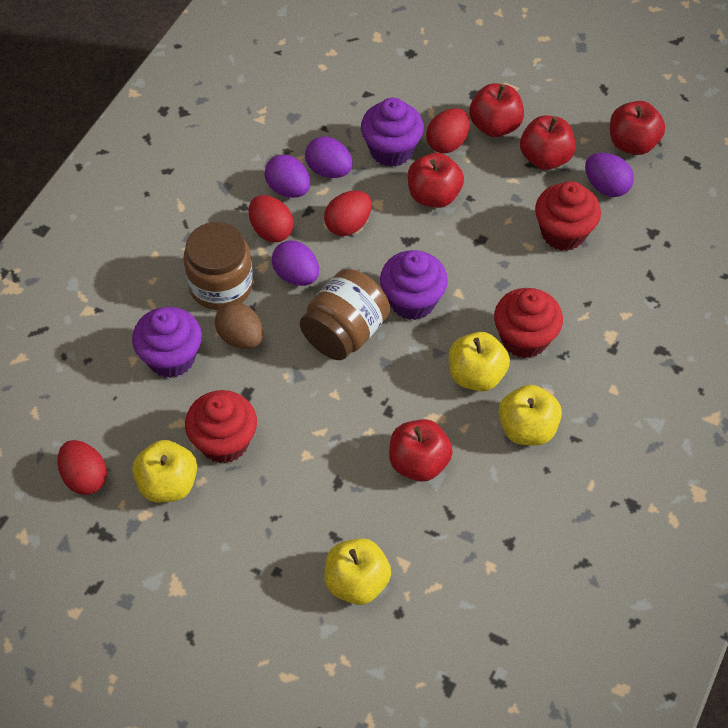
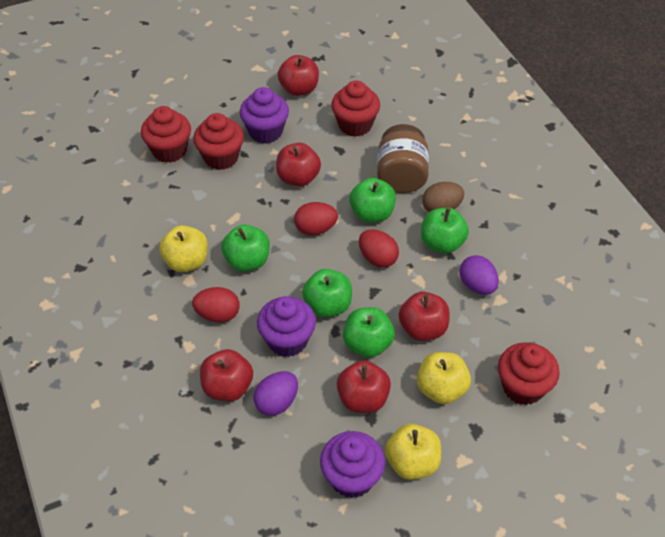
brown jar: [183,222,253,310] [300,269,390,360] = 2 -> [377,124,429,193] = 1
green apple: none = 0 -> [221,225,270,271] [302,269,352,318] [343,307,395,357] [349,178,396,223] [421,207,469,254] = 5
purple egg: [264,155,310,198] [272,241,319,286] [305,136,353,178] [585,153,634,197] = 4 -> [254,371,298,416] [460,255,499,295] = 2
red cupcake: [185,390,257,463] [494,288,563,359] [535,181,601,251] = 3 -> [141,106,191,163] [193,113,244,170] [331,80,380,137] [498,342,560,405] = 4
red egg: [57,440,107,495] [249,195,294,242] [324,190,372,236] [426,108,470,153] = 4 -> [192,287,240,323] [294,202,338,235] [359,230,399,268] = 3
yellow apple: [132,440,197,503] [324,538,391,605] [449,332,510,391] [498,385,562,446] = 4 -> [159,225,208,272] [385,424,441,480] [417,352,471,404] = 3

